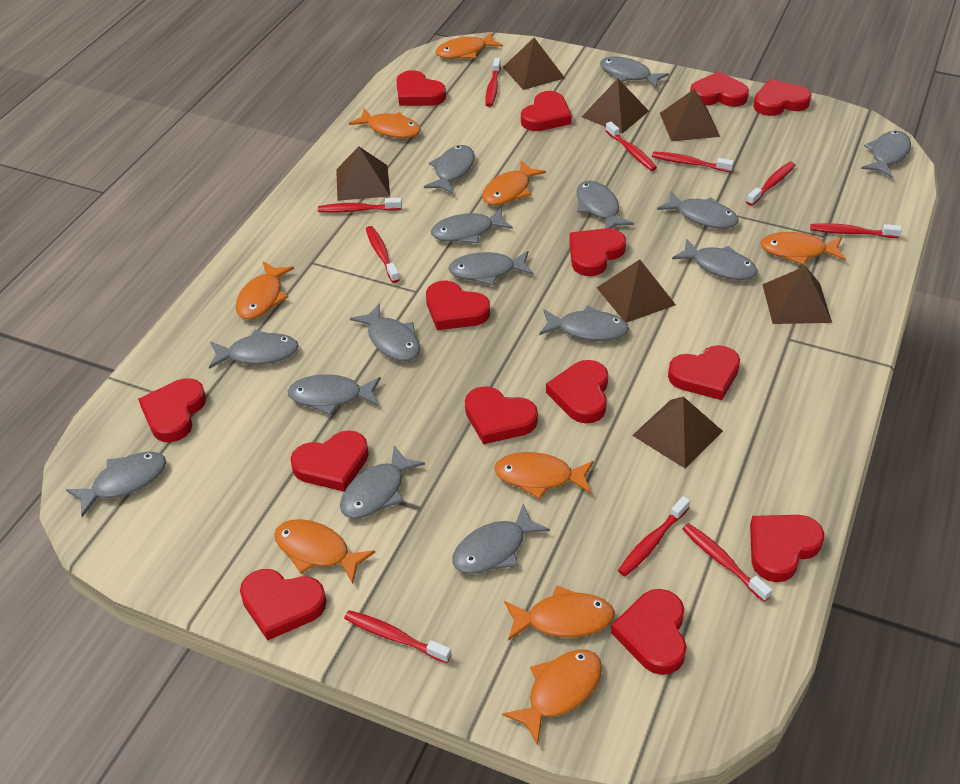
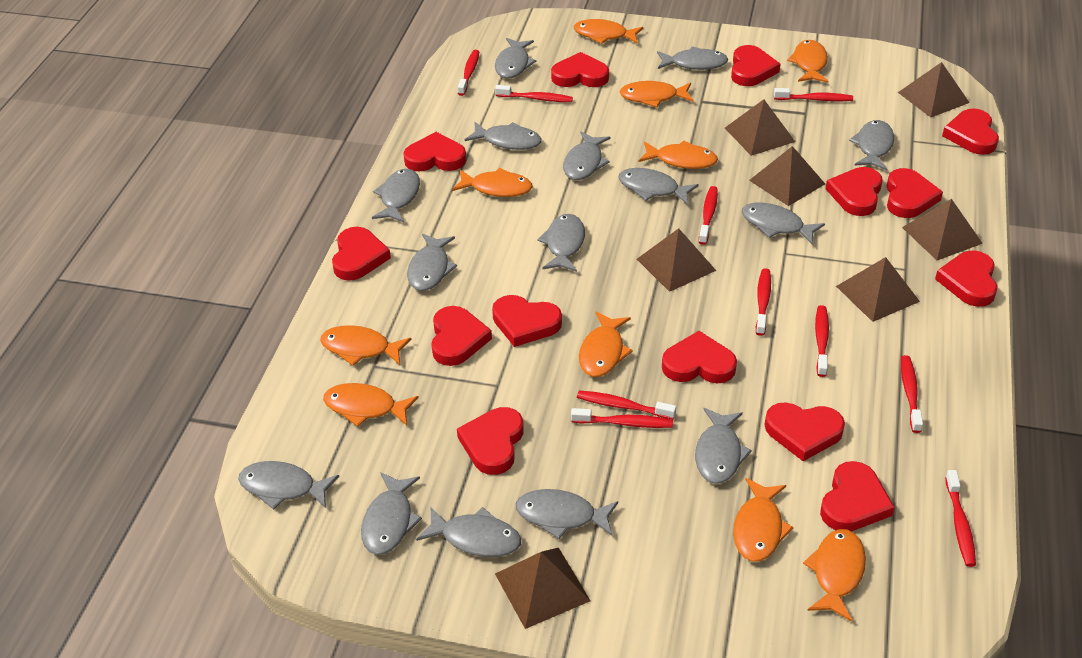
orange fish: [235,261,294,319] [274,519,375,584] [349,108,421,138] [435,32,503,59] [482,160,546,205] [494,452,594,499] [502,649,602,746] [504,585,615,641] [760,232,846,265] = 9 -> [320,325,412,366] [323,383,419,427] [452,168,533,197] [574,19,643,44] [579,312,633,377] [620,81,693,107] [639,140,718,169] [733,478,794,562] [787,40,828,83] [803,529,866,622] = 10

